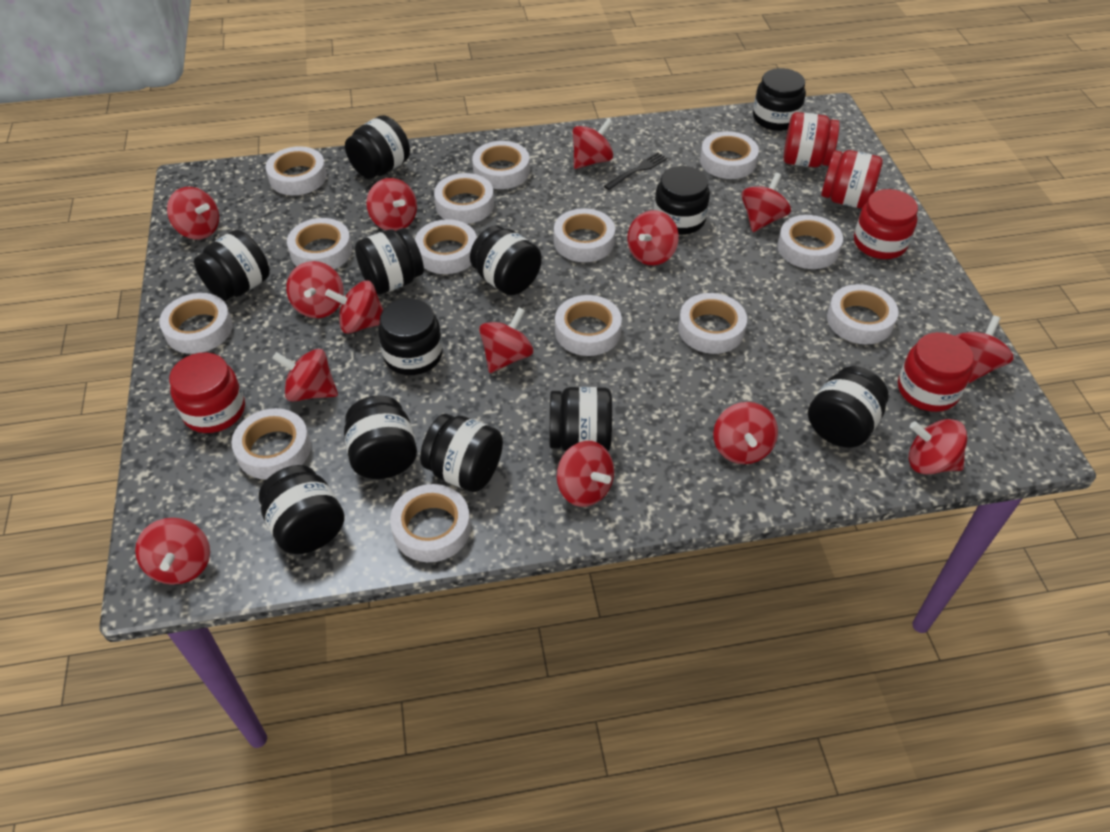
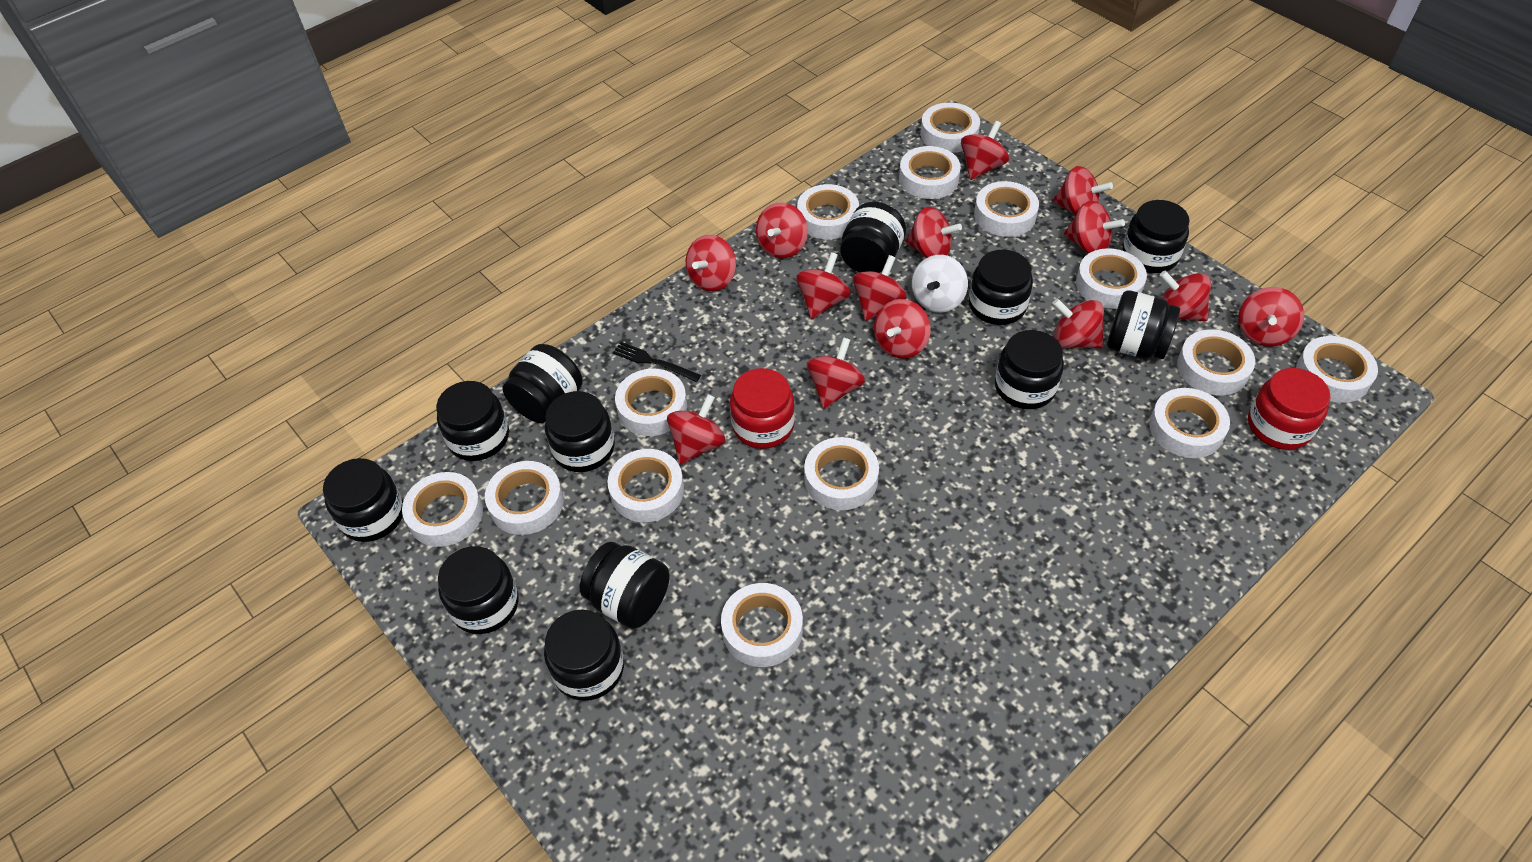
red jar: [169,353,245,433] [784,112,839,167] [821,150,883,209] [854,189,918,259] [898,332,974,412] = 5 -> [730,368,795,449] [1248,368,1331,450] = 2
white spinning top: none = 0 -> [912,255,968,312] = 1

